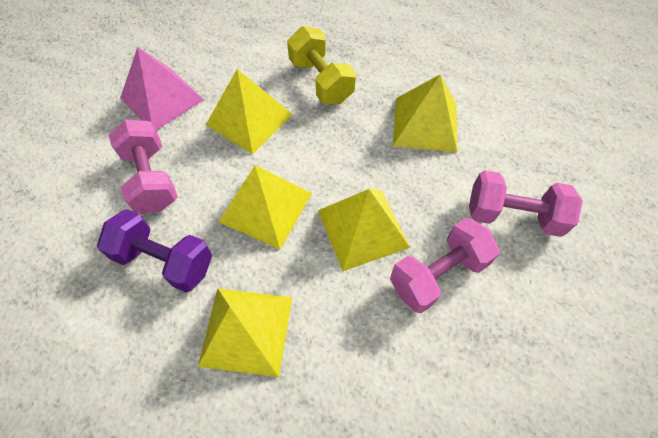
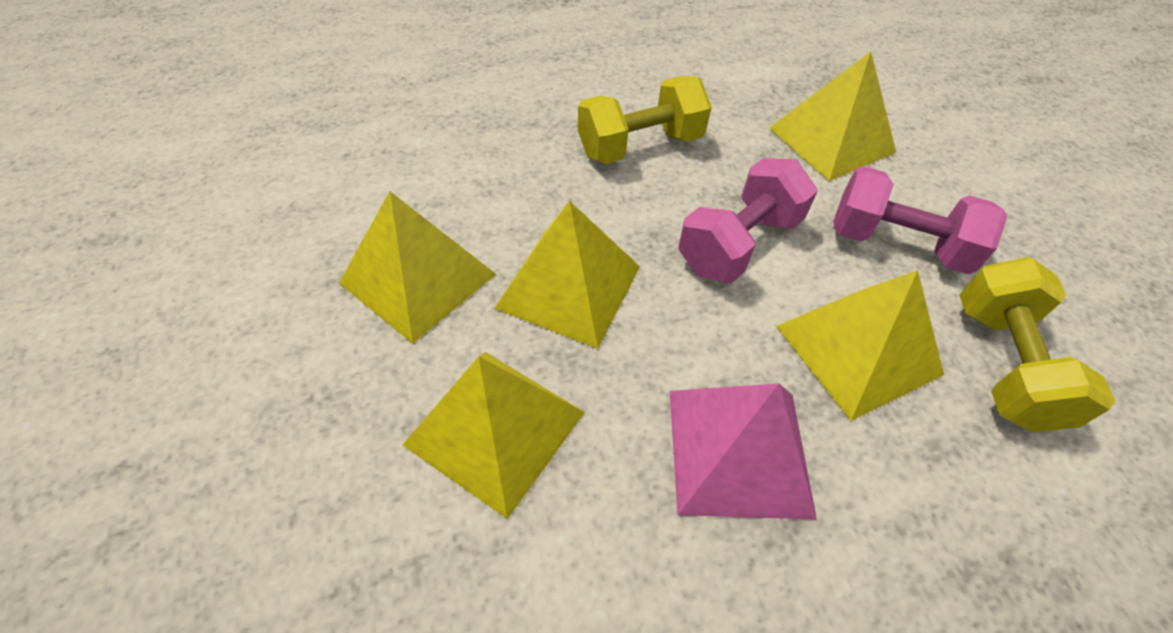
pink dumbbell: [109,120,178,213] [390,218,500,313] [469,170,583,237] = 3 -> [679,158,818,283] [833,166,1008,274] = 2
purple dumbbell: [97,209,212,292] = 1 -> none = 0
yellow dumbbell: [287,26,356,104] = 1 -> [578,76,712,164] [959,257,1115,432] = 2

